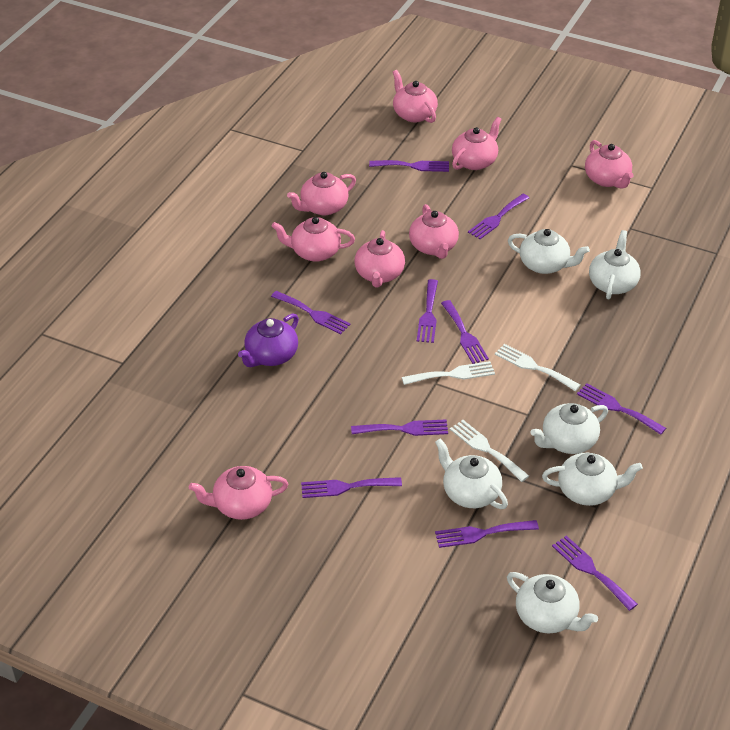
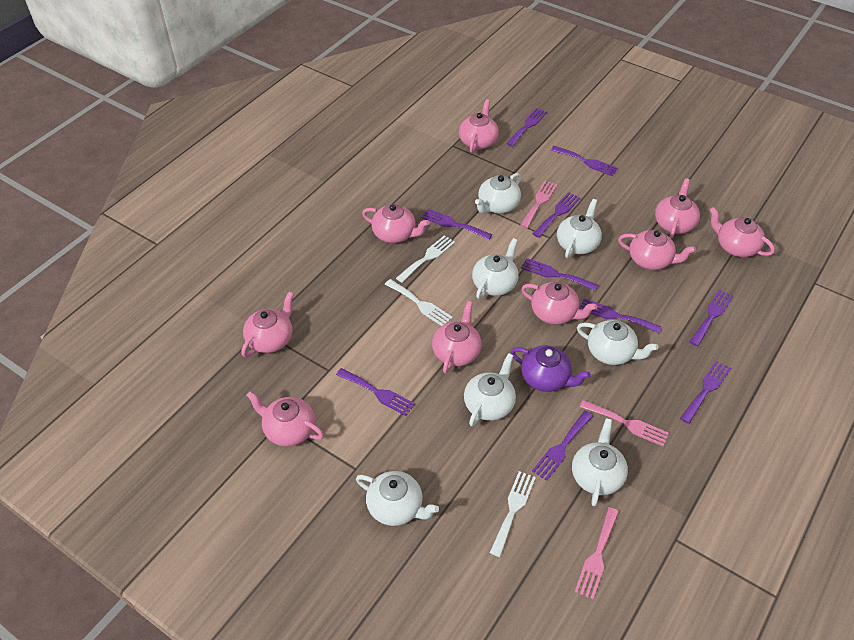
pink fork: none = 0 -> [520,181,558,228] [575,507,619,599] [580,400,669,446] = 3
pink teapot: [189,466,288,520] [272,217,355,262] [287,172,356,215] [355,230,405,288] [393,70,438,123] [409,204,459,259] [452,117,502,170] [585,140,634,189] = 8 -> [241,292,294,357] [246,391,324,447] [362,204,430,243] [432,301,482,374] [459,99,499,153] [521,282,597,325] [618,230,696,270] [655,178,700,238] [709,207,775,257] = 9
white teapot: [435,439,508,509] [507,572,598,633] [508,229,590,274] [530,403,608,454] [542,453,643,506] [589,230,641,299] = 6 -> [356,471,439,526] [464,353,516,427] [472,238,519,299] [475,173,521,213] [557,199,602,258] [572,418,628,506] [577,320,658,365] = 7

